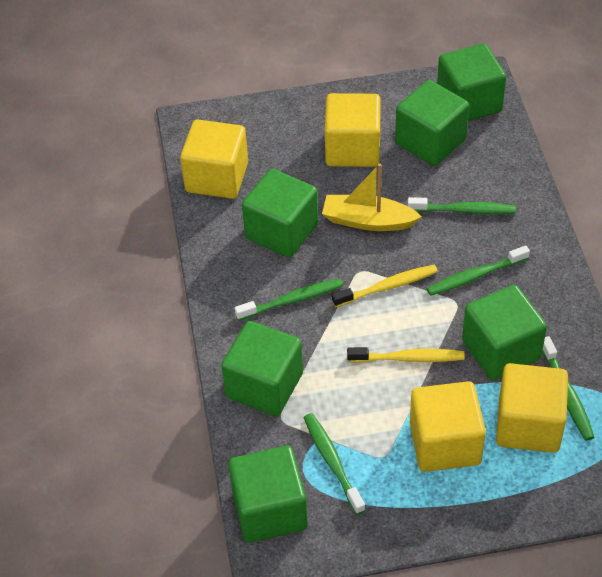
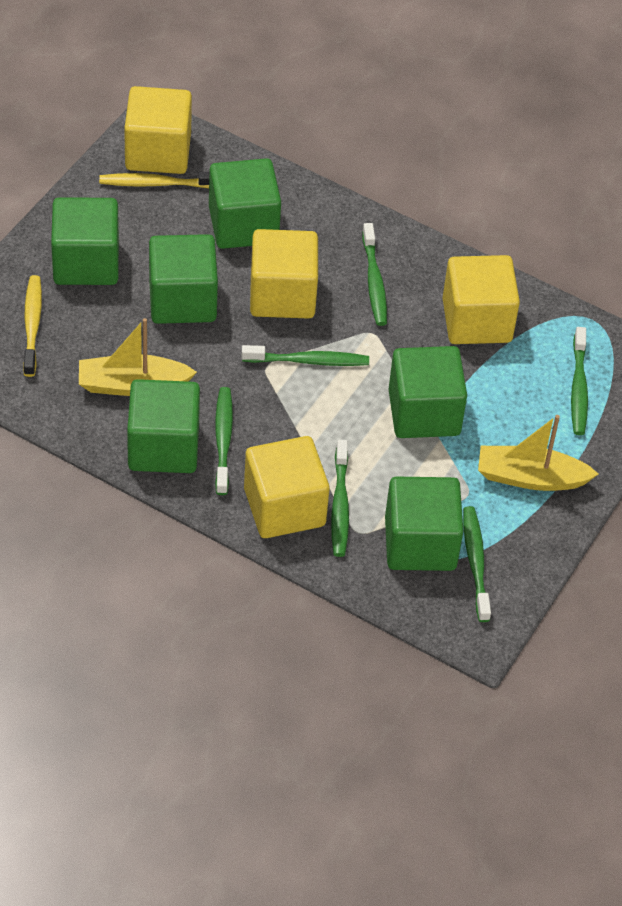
green toothbrush: [235,279,343,321] [304,413,365,514] [408,197,516,214] [426,245,530,296] [542,336,595,441] = 5 -> [215,387,233,495] [242,345,369,366] [331,440,349,557] [362,223,387,326] [463,506,491,622] [571,327,588,435] = 6
yellow boat: [322,163,422,231] = 1 -> [79,318,197,396] [478,415,598,491] = 2

